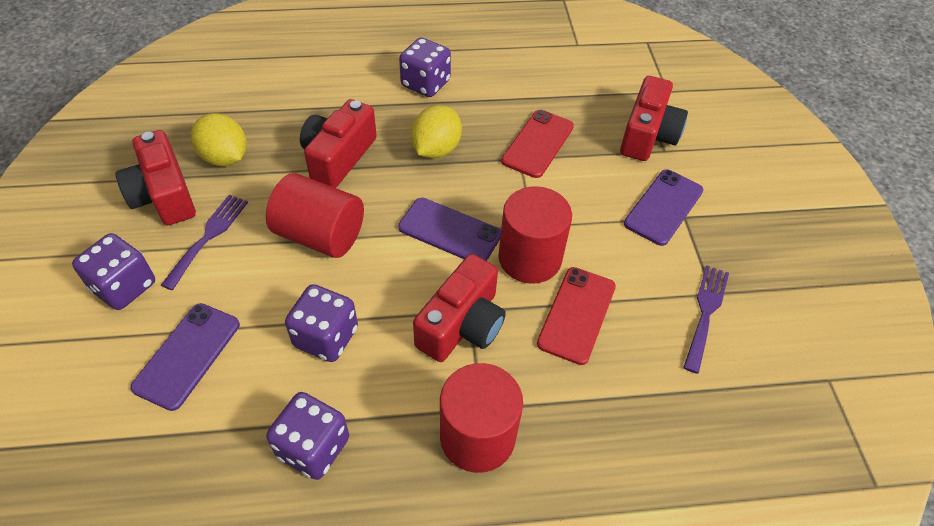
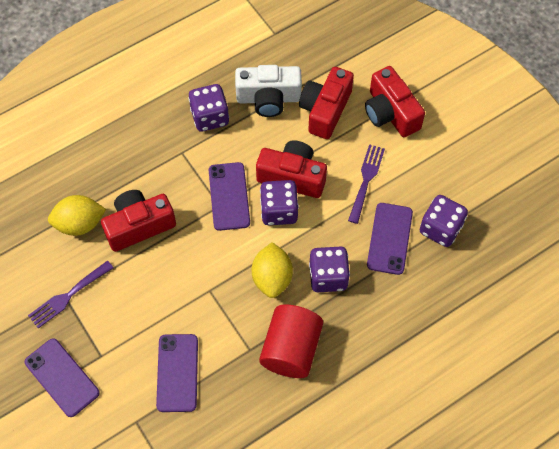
purple phone: [130,303,240,411] [398,198,501,261] [624,169,703,246] = 3 -> [25,338,100,417] [156,334,198,412] [209,162,250,231] [367,203,413,275] = 4
red cylinder: [266,173,364,258] [440,363,523,473] [498,186,572,284] = 3 -> [259,304,323,378] = 1
red phone: [501,110,574,178] [537,267,616,365] = 2 -> none = 0
white camera: none = 0 -> [235,65,302,117] = 1

